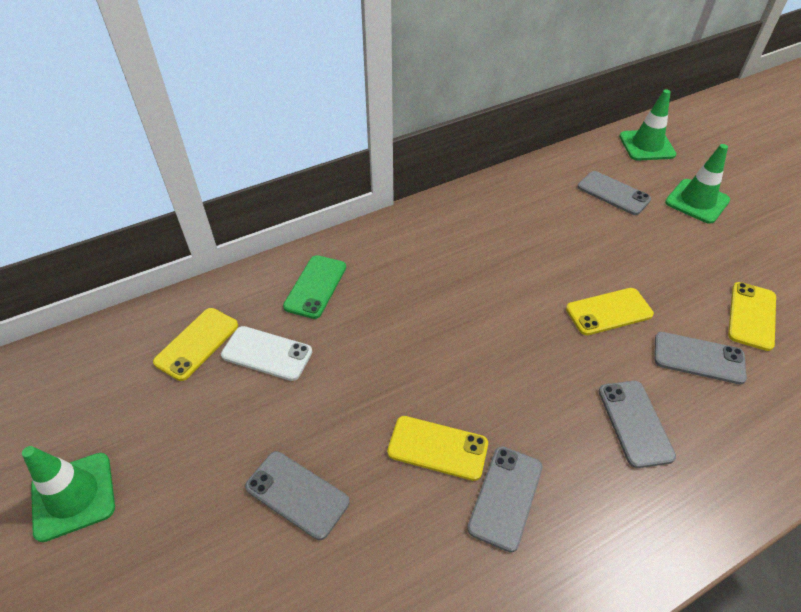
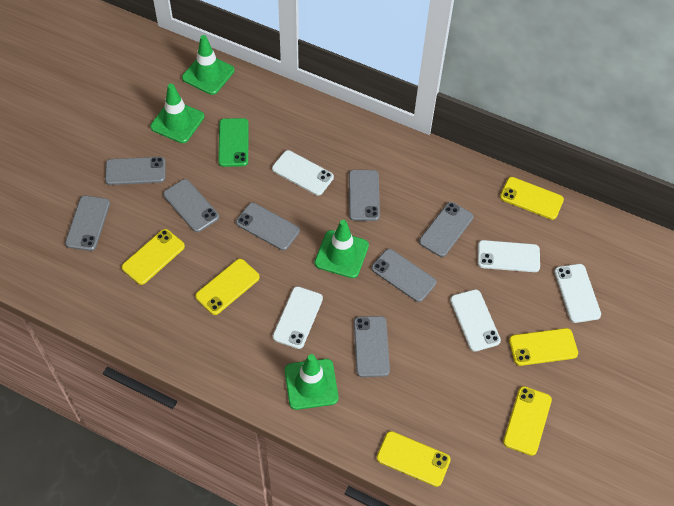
green traffic cone: [22,446,115,542] [619,89,676,161] [665,144,730,224] = 3 -> [150,84,204,143] [182,35,235,95] [285,354,338,410] [315,220,369,278] = 4
grey phone: [245,451,350,540] [467,446,542,552] [578,171,651,215] [599,381,676,468] [654,332,747,384] = 5 -> [65,196,110,251] [105,157,166,185] [163,179,219,232] [236,203,300,250] [349,170,380,221] [354,316,390,377] [371,249,436,302] [419,202,473,257] = 8
white phone: [221,326,312,381] = 1 -> [272,150,334,195] [273,286,323,349] [450,289,501,352] [478,240,540,272] [554,264,601,323] = 5
yellow phone: [153,308,238,381] [387,416,488,481] [566,288,654,335] [728,282,776,351] = 4 -> [122,229,185,285] [195,259,260,315] [377,431,451,487] [500,177,564,220] [503,386,552,456] [509,328,578,366] = 6

